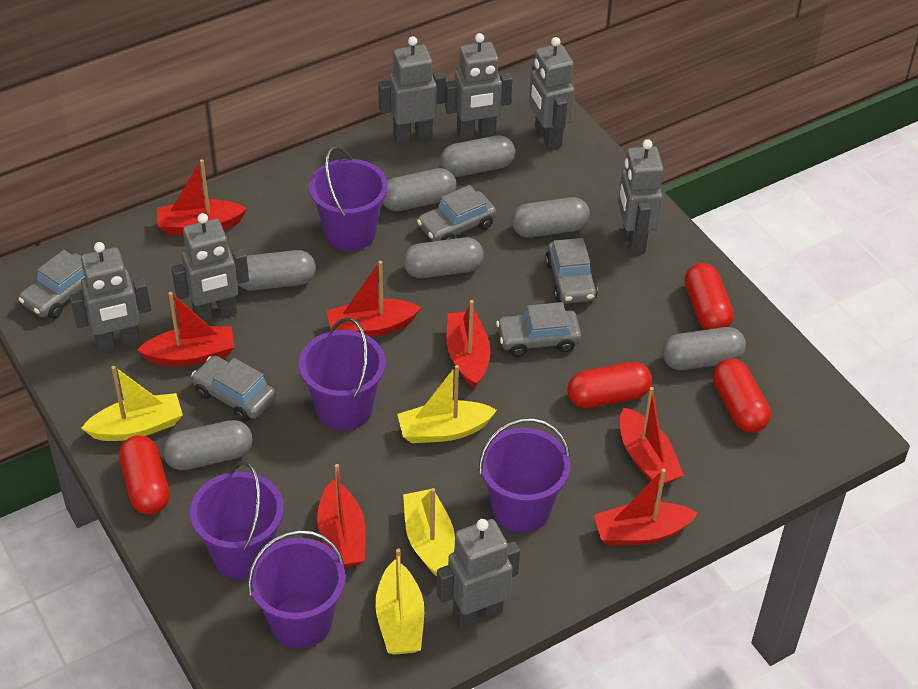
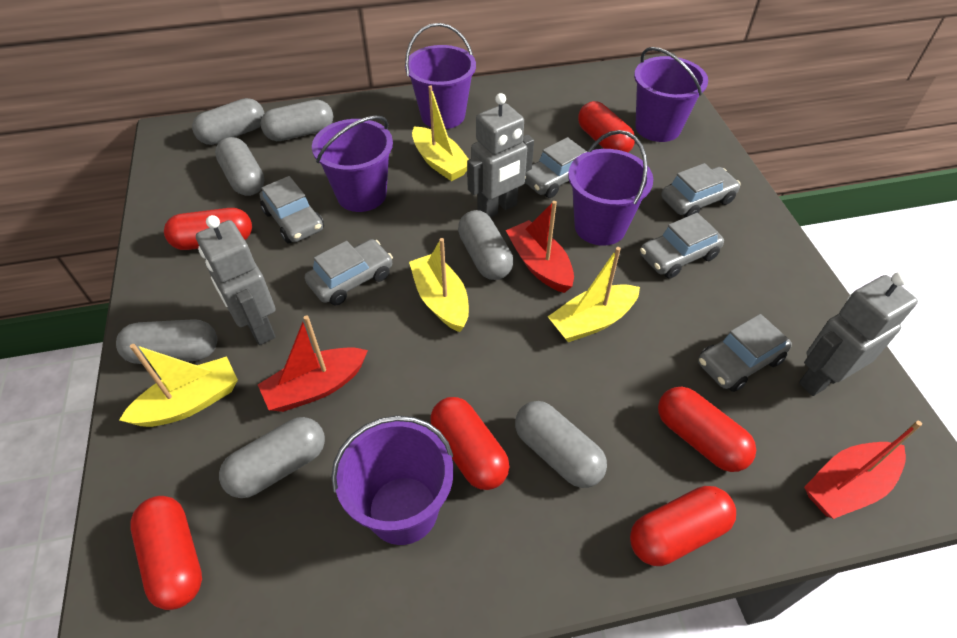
grey car: [18,250,85,319] [191,356,276,422] [417,185,496,241] [496,302,581,357] [545,238,598,304] = 5 -> [260,176,324,243] [305,239,393,305] [525,137,587,198] [640,213,724,279] [661,163,741,217] [698,314,792,392] = 6
grey robot: [70,242,151,352] [172,213,249,322] [378,36,445,144] [437,519,520,628] [445,33,512,140] [529,37,575,149] [618,139,664,253] = 7 -> [196,215,276,345] [467,93,534,217] [799,272,918,396] = 3
red boat: [137,292,235,366] [157,159,247,235] [317,464,365,568] [327,261,421,337] [447,300,490,389] [594,469,698,546] [620,387,684,487] = 7 -> [258,315,368,412] [506,201,574,293] [804,421,922,519] = 3
red capsule: [119,435,170,515] [567,362,652,408] [684,263,734,330] [713,359,771,433] = 4 -> [130,496,202,610] [164,208,252,250] [430,397,510,490] [578,101,635,153] [630,486,736,566] [658,387,756,472] = 6

